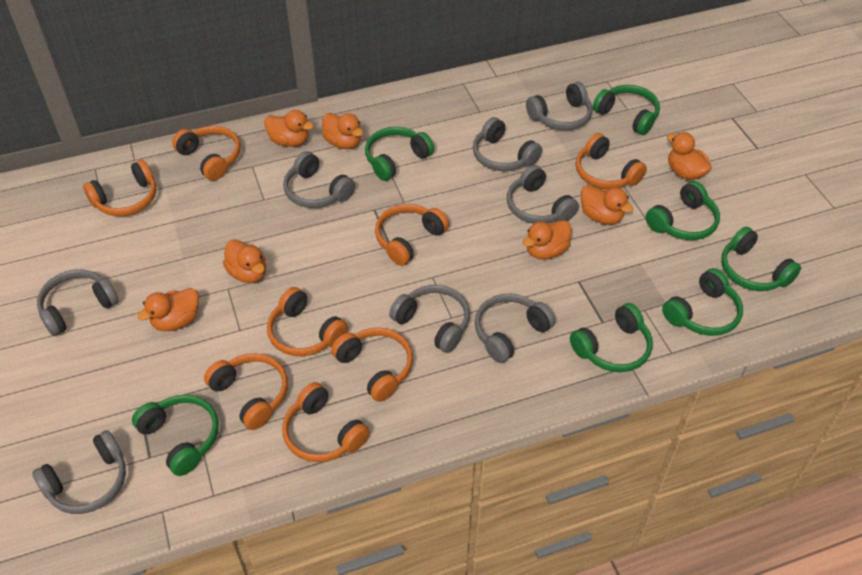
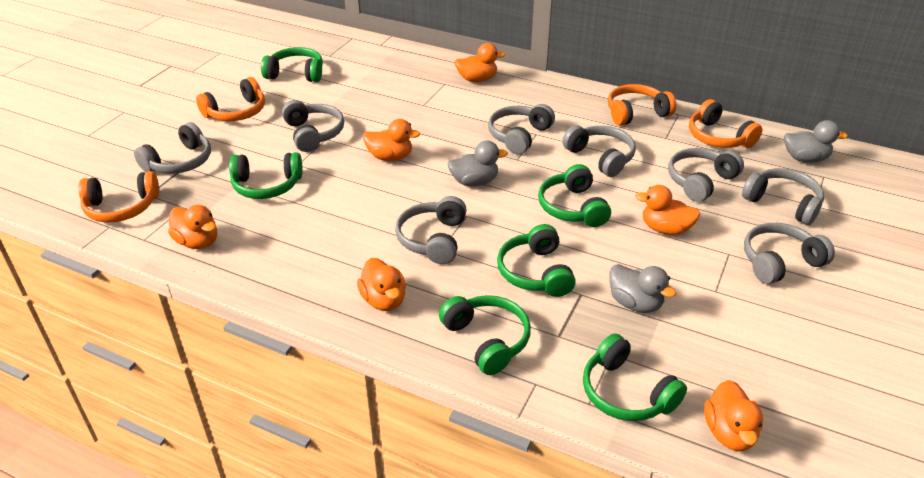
green headphones: [132,395,219,476] [365,127,434,181] [570,303,653,372] [593,85,660,135] [646,181,720,240] [662,268,743,336] [721,227,801,291] = 7 -> [229,152,303,199] [261,47,323,82] [439,295,531,375] [497,224,576,297] [538,164,611,227] [583,333,687,421] = 6
grey duck: none = 0 -> [447,141,508,187] [609,264,676,313] [784,120,848,163] = 3
orange duck: [137,288,199,331] [223,239,266,283] [264,110,314,147] [322,113,363,149] [522,220,572,260] [581,185,633,225] [667,132,712,180] = 7 -> [168,205,217,249] [357,258,406,311] [363,119,420,161] [454,43,505,82] [635,185,701,235] [704,380,763,451] = 6
orange headphones: [83,160,156,216] [172,126,241,181] [204,353,288,430] [267,287,348,356] [282,382,370,462] [331,328,413,402] [375,204,449,266] [576,133,647,189] = 8 -> [78,171,159,223] [196,77,265,121] [608,84,676,126] [689,99,762,148] = 4

